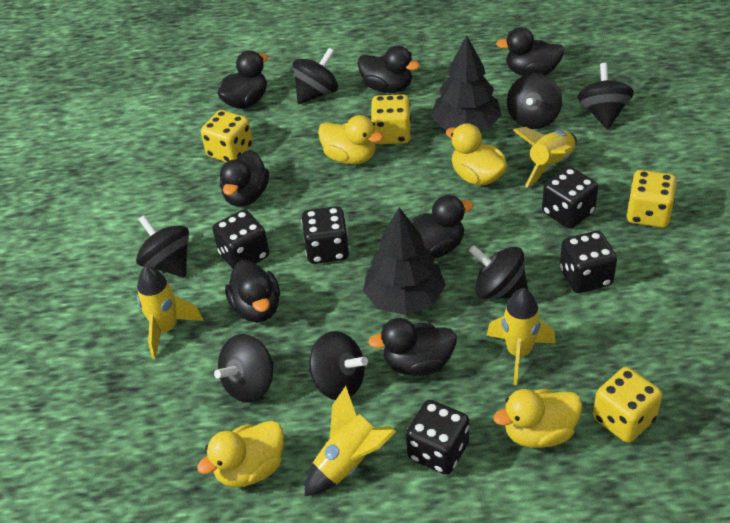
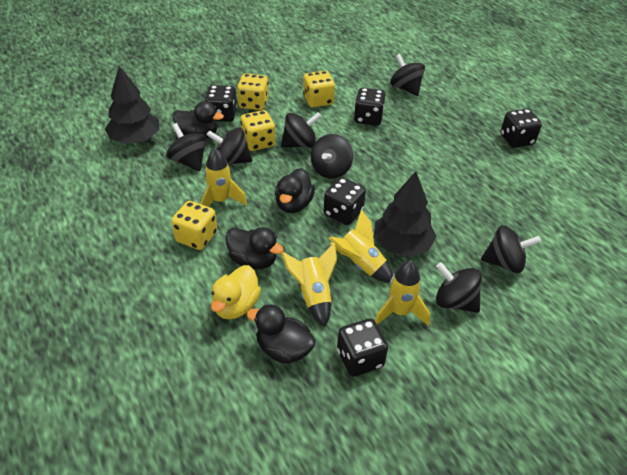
black duck: [218,50,268,109] [220,150,269,207] [225,260,280,322] [358,46,420,93] [368,318,457,376] [411,195,474,258] [496,27,565,76] = 7 -> [172,101,224,138] [226,227,284,269] [247,305,316,364] [275,168,315,213] = 4
yellow duck: [197,421,284,488] [318,115,383,164] [446,123,507,186] [493,389,583,448] = 4 -> [211,265,261,319] = 1

